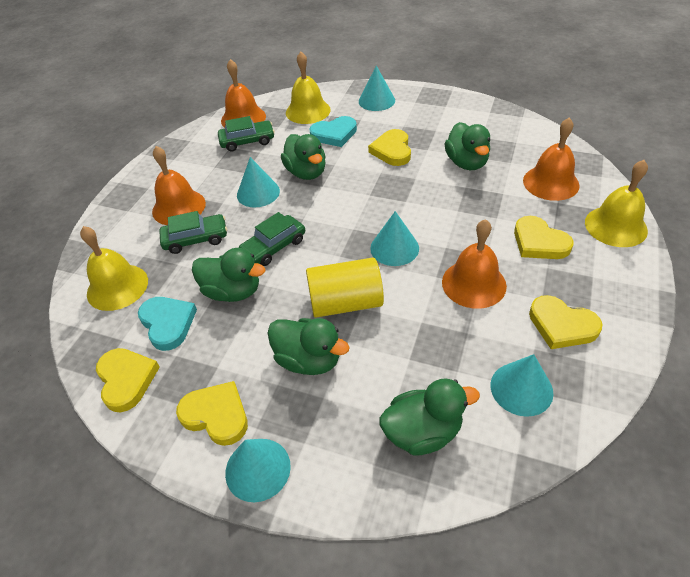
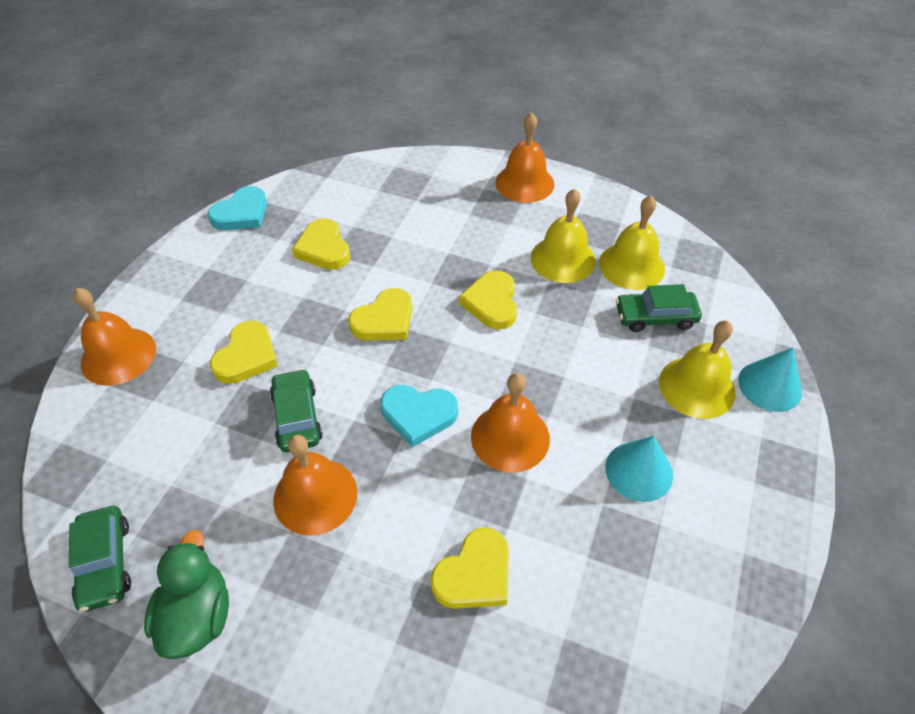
green duck: [192,248,265,302] [268,318,349,375] [281,134,326,180] [379,378,480,456] [444,122,490,170] = 5 -> [144,530,229,659] = 1
turquoise cone: [225,439,291,502] [237,157,280,207] [359,66,395,111] [370,211,419,266] [491,354,553,417] = 5 -> [605,436,673,502] [738,348,802,412] = 2
yellow cylinder: [306,258,384,318] = 1 -> none = 0

